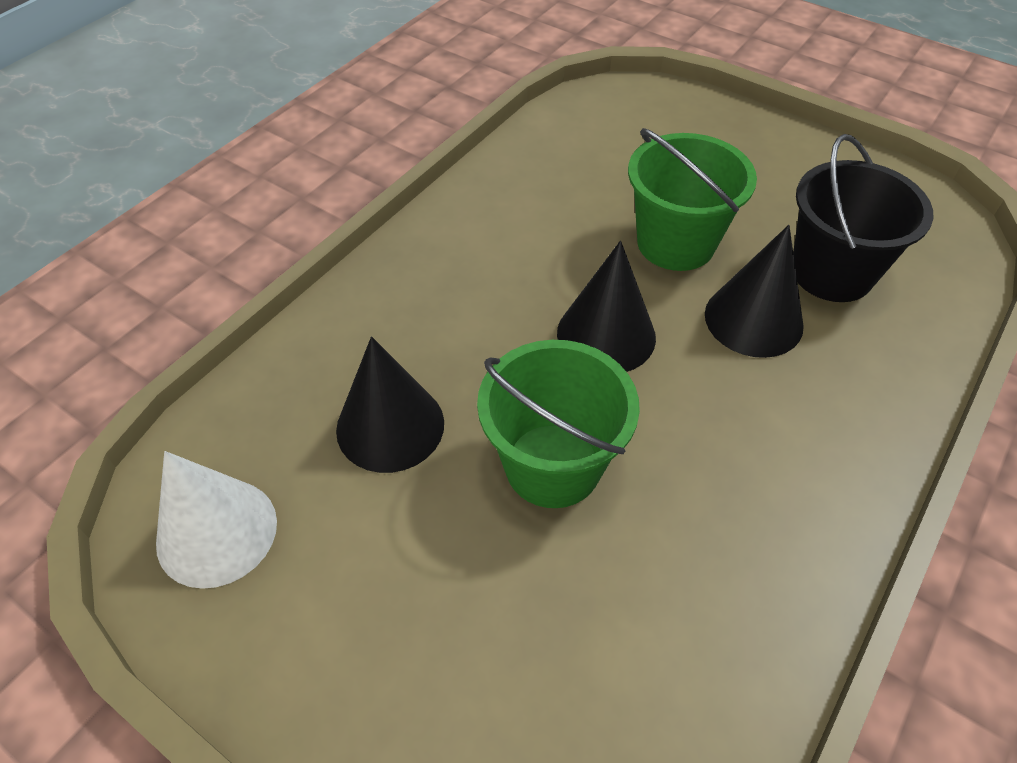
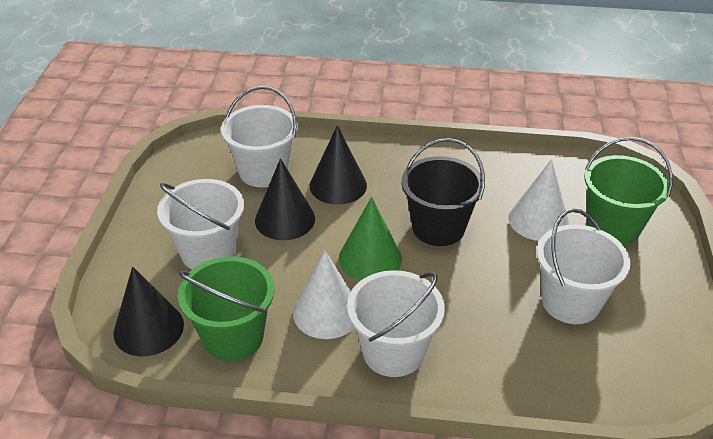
green cone: none = 0 -> [339,197,402,280] = 1
white bucket: none = 0 -> [157,179,244,270] [221,86,298,187] [347,270,445,377] [537,208,631,324] = 4
white cone: [156,451,277,589] = 1 -> [293,251,355,339] [508,159,569,241] = 2

